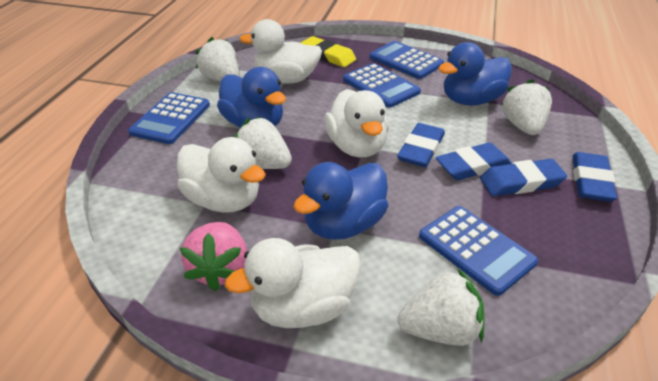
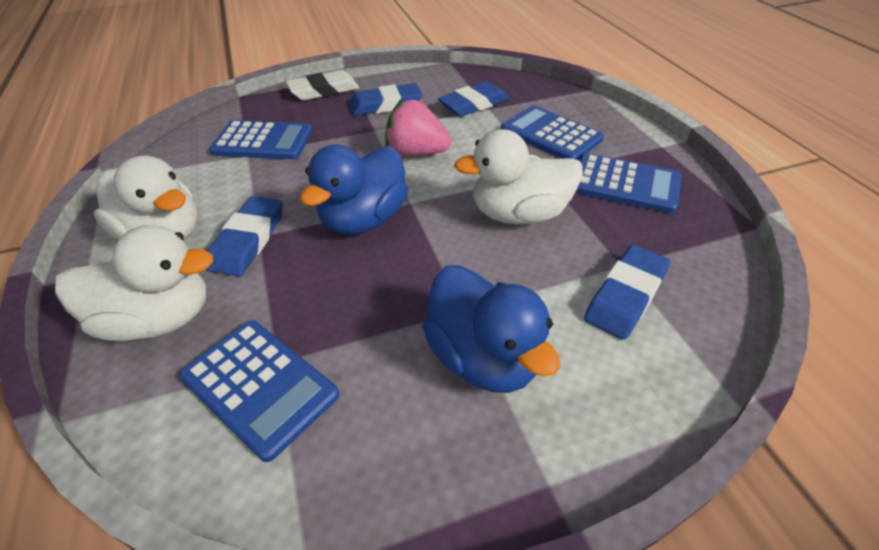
blue duck: [217,67,286,128] [293,162,388,240] [438,42,512,106] = 3 -> [300,145,408,235] [422,265,560,393] = 2
white duck: [177,137,265,212] [225,238,361,328] [239,19,322,83] [324,89,389,157] = 4 -> [55,225,214,341] [94,155,198,241] [454,129,583,225] = 3
white eraser: none = 0 -> [286,70,359,101] = 1
white strawberry: [196,37,240,81] [234,116,292,169] [398,268,485,346] [501,79,552,135] = 4 -> none = 0
yellow eraser: [301,36,356,67] = 1 -> none = 0

